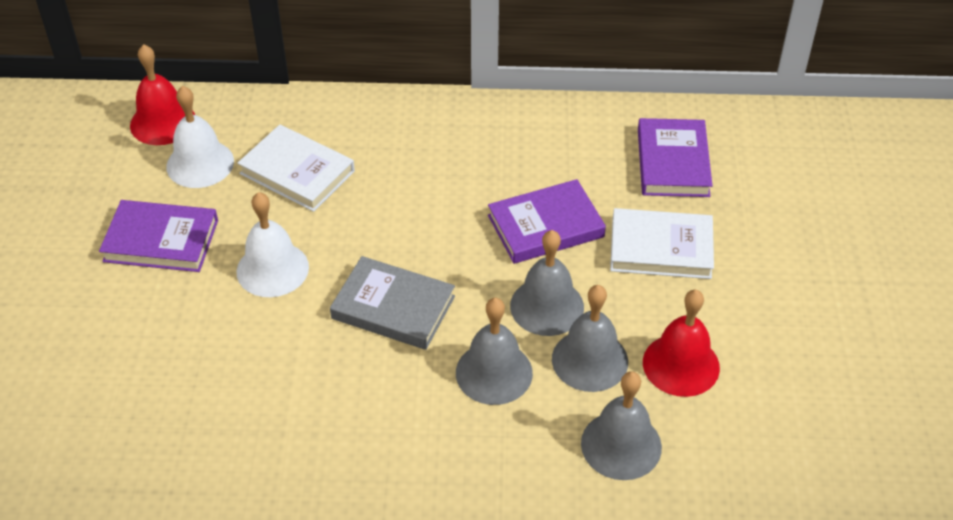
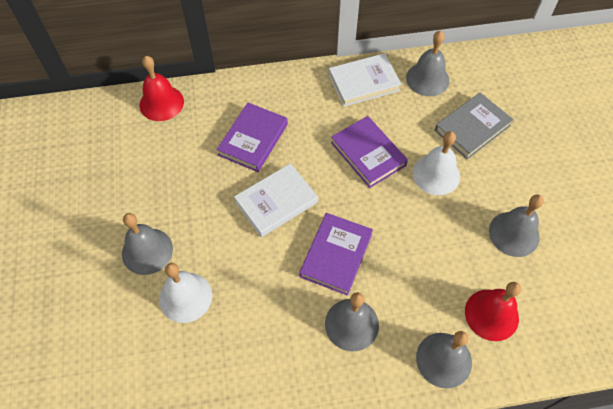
grey bell: [456,298,533,405] [510,230,584,336] [552,285,628,392] [581,371,662,480] = 4 -> [122,213,173,275] [325,292,379,351] [406,30,449,96] [416,331,472,388] [489,195,544,257] = 5

